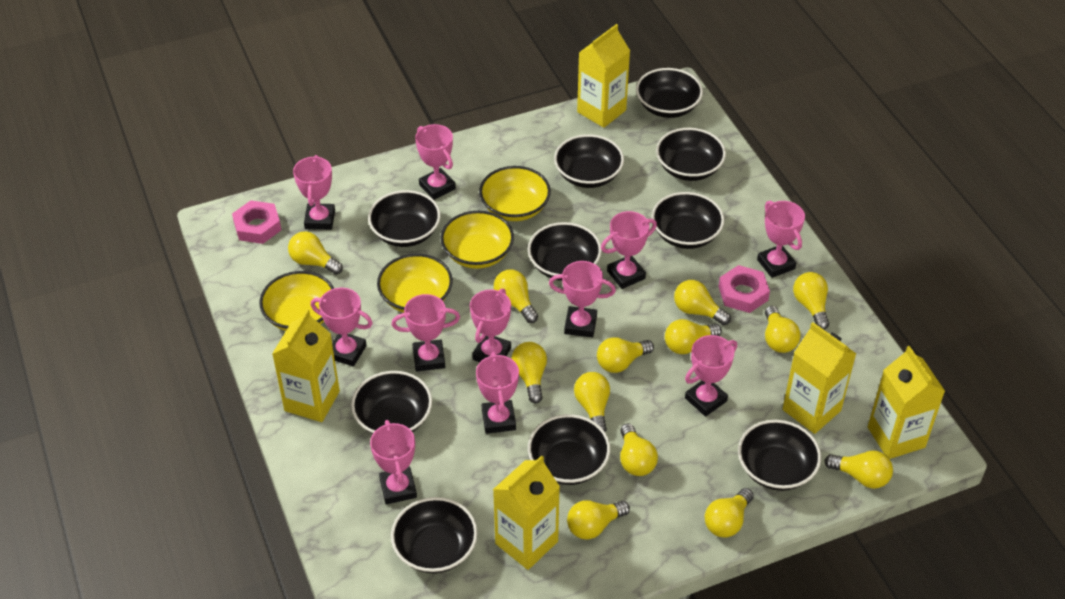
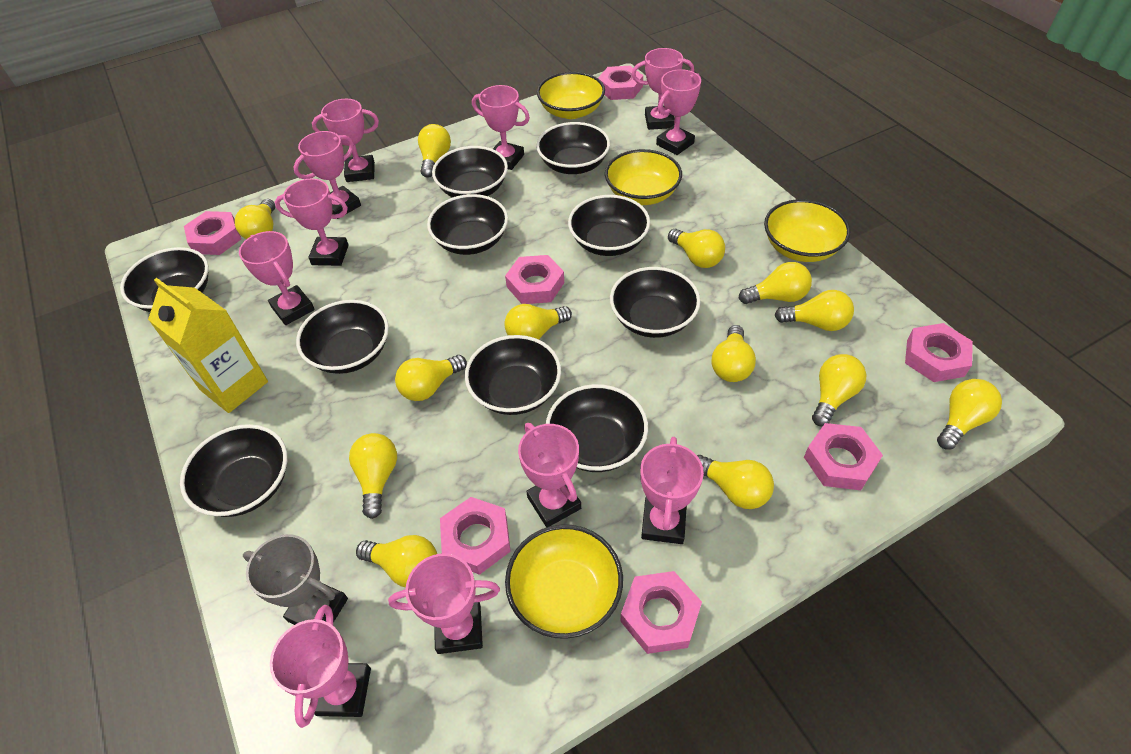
grey trophy: none = 0 -> [243,534,348,625] = 1
pink nut: [232,200,281,244] [718,265,770,313] = 2 -> [184,211,241,255] [440,497,511,575] [505,255,564,304] [598,66,643,100] [620,571,702,654] [804,423,883,490] [905,323,973,382] = 7
yellow carton: [272,310,340,422] [493,455,560,570] [577,24,630,128] [782,322,856,434] [868,346,945,459] = 5 -> [148,278,268,413] = 1

